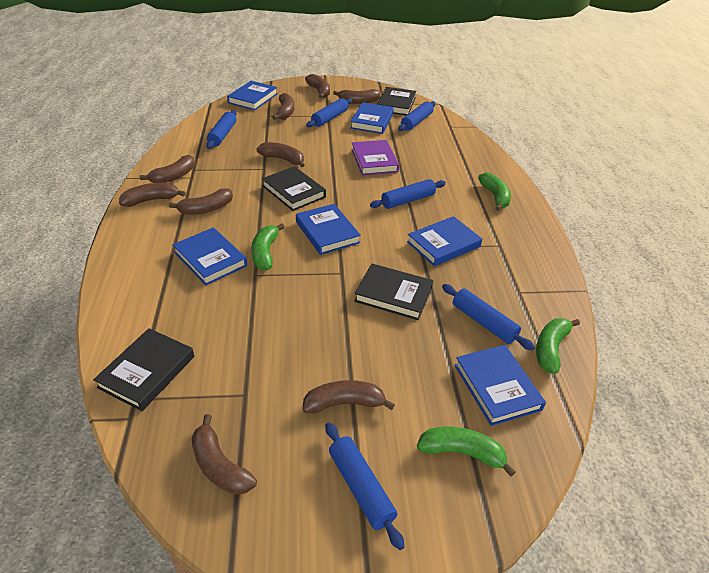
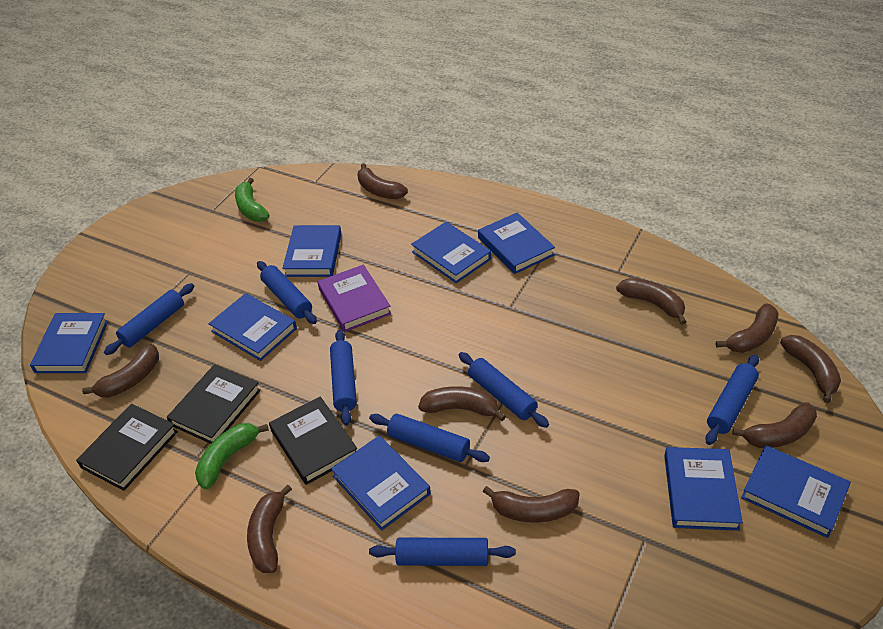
black book: [93,328,194,411] [262,166,326,211] [354,264,433,320] [377,87,416,115] = 4 -> [76,404,178,491] [167,364,261,444] [269,397,357,485] = 3
blue book: [173,227,247,285] [227,81,278,110] [296,204,361,255] [350,102,394,134] [407,216,482,266] [454,345,546,426] = 6 -> [30,313,108,373] [208,293,297,361] [282,225,342,277] [331,435,431,531] [411,222,491,283] [478,212,555,274] [664,447,743,531] [741,445,851,538] = 8
blue rolling pin: [206,110,237,149] [306,98,352,127] [325,422,405,550] [370,179,446,209] [398,101,436,131] [442,284,535,350] = 6 -> [104,283,194,355] [257,261,317,324] [330,329,357,426] [369,414,490,462] [369,538,516,566] [459,352,549,428] [705,354,759,445] = 7
green banana: [251,223,284,270] [417,427,516,477] [478,172,511,211] [536,318,580,374] = 4 -> [195,423,269,490] [235,178,269,222] = 2

